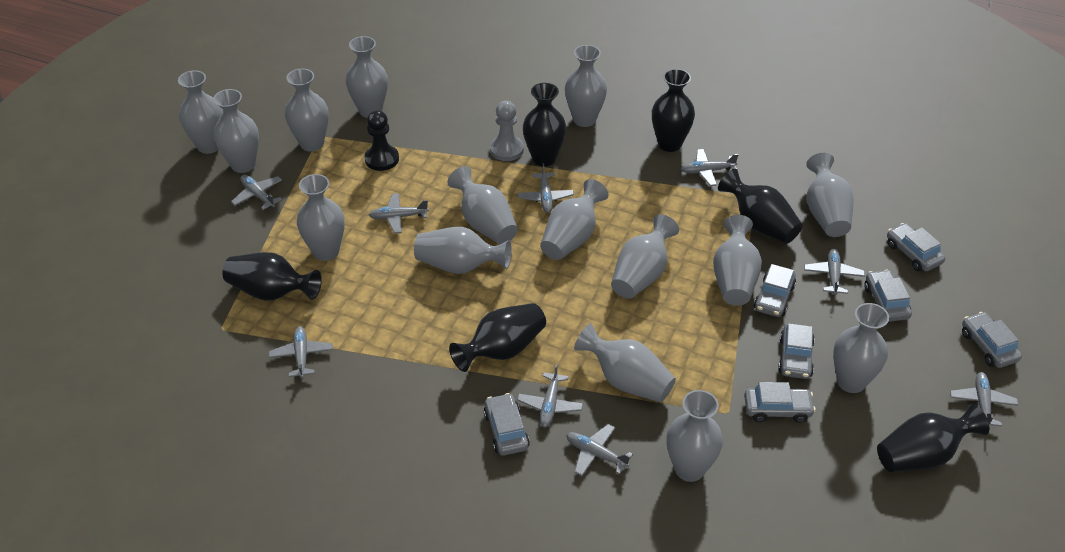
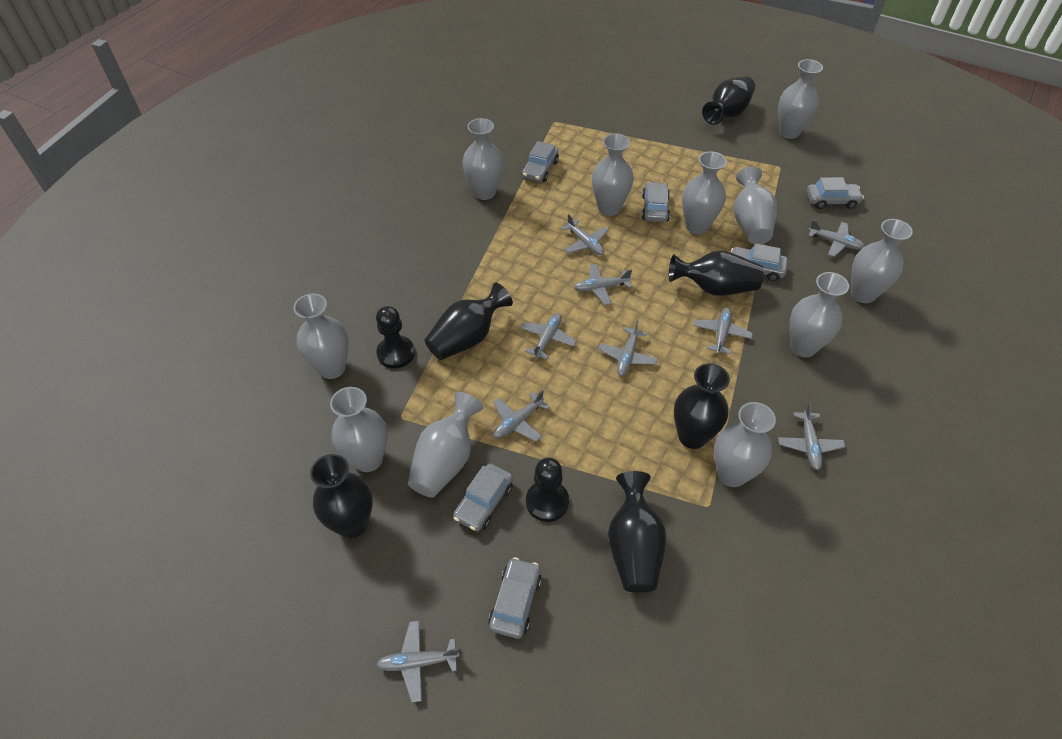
black pawn: [364,110,399,171] = 1 -> [376,306,415,369] [526,457,569,522] = 2
grey car: [484,393,530,456] [744,382,816,423] [754,264,796,317] [778,323,815,379] [864,269,912,322] [887,223,945,272] [962,312,1022,368] = 7 -> [453,464,513,531] [488,557,542,639] [522,141,559,182] [642,182,670,222] [731,243,788,282] [807,177,864,209] = 6
grey pawn: [490,101,524,161] = 1 -> none = 0
grey vase: [178,70,223,154] [213,89,259,173] [285,68,329,152] [297,174,345,261] [346,36,388,118] [414,227,512,274] [447,166,518,244] [540,179,608,260] [565,45,607,127] [574,323,676,403] [611,214,679,299] [666,390,723,482] [713,215,762,306] [806,153,853,237] [833,303,889,393] = 15 -> [294,293,349,379] [330,387,388,472] [408,392,483,498] [462,118,504,200] [592,133,634,216] [682,151,727,234] [714,402,776,487] [733,166,777,244] [778,59,823,139] [790,272,849,357] [850,219,913,303] = 11

